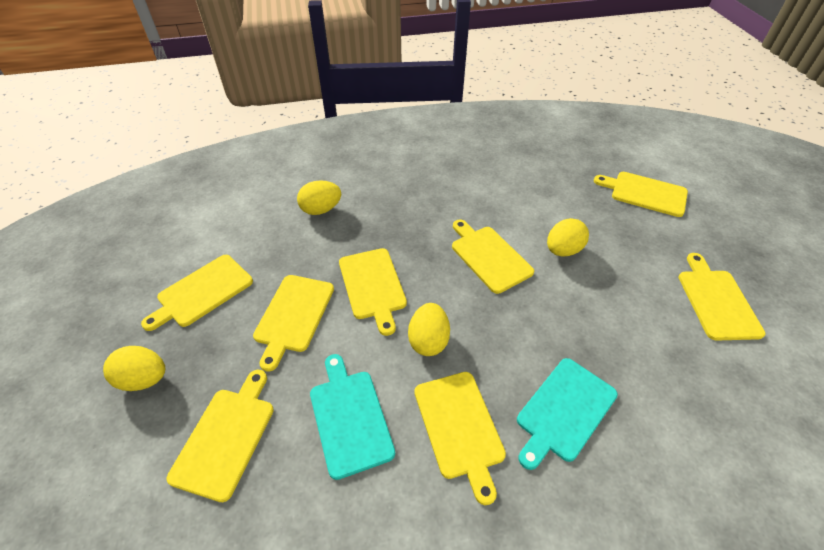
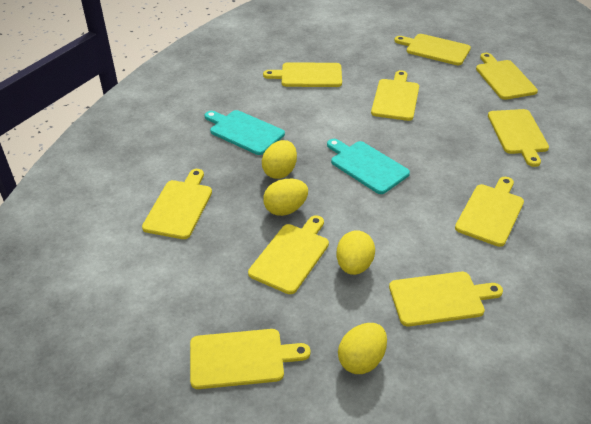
yellow cutting board: [141,255,253,331] [167,370,274,502] [253,275,334,372] [339,248,407,336] [414,372,506,505] [452,220,534,294] [594,172,688,217] [678,253,766,340] = 8 -> [142,169,212,239] [190,329,311,389] [248,215,329,294] [263,62,342,87] [371,70,419,121] [389,272,503,327] [394,34,471,65] [455,177,524,247] [476,53,538,100] [488,109,549,167] = 10

